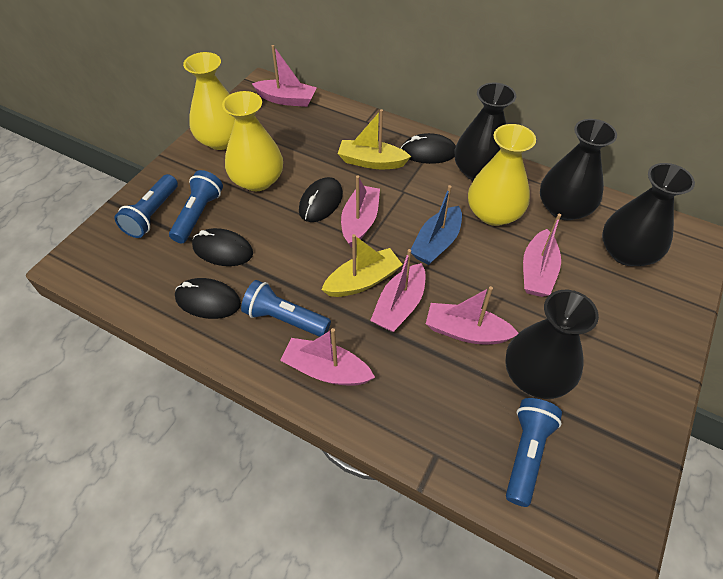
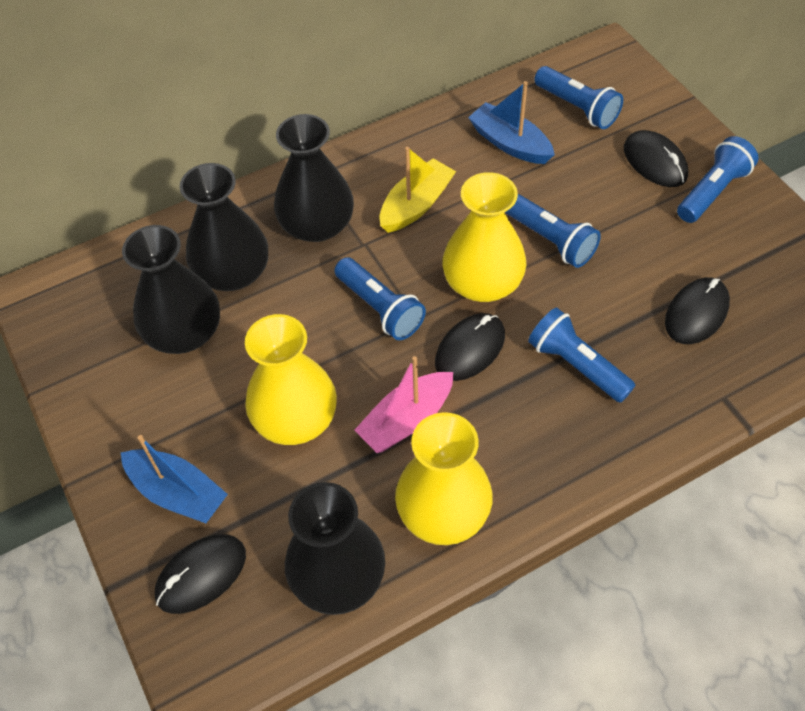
blue boat: [411,185,462,265] = 1 -> [121,435,228,523] [468,81,555,164] = 2
blue flashlight: [115,174,178,238] [169,170,223,243] [241,280,331,337] [506,398,562,507] = 4 -> [334,257,426,340] [505,194,601,268] [528,307,635,403] [534,66,623,129] [677,136,759,223] = 5
pink boat: [252,45,317,107] [280,328,375,386] [341,176,380,247] [370,249,426,332] [426,286,518,344] [523,214,561,297] = 6 -> [354,356,453,453] = 1
yellow boat: [321,234,403,297] [338,109,411,169] = 2 -> [380,147,456,233] = 1

